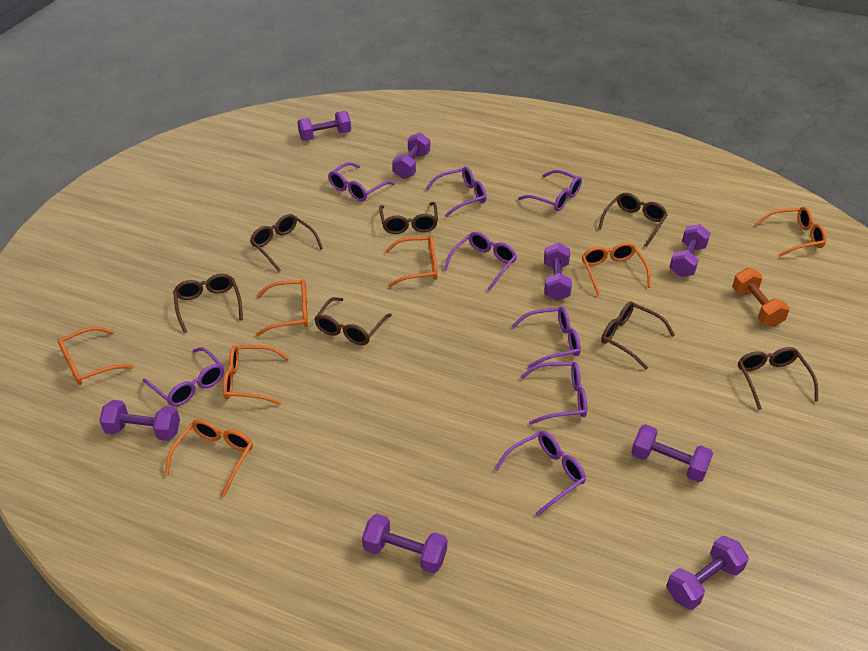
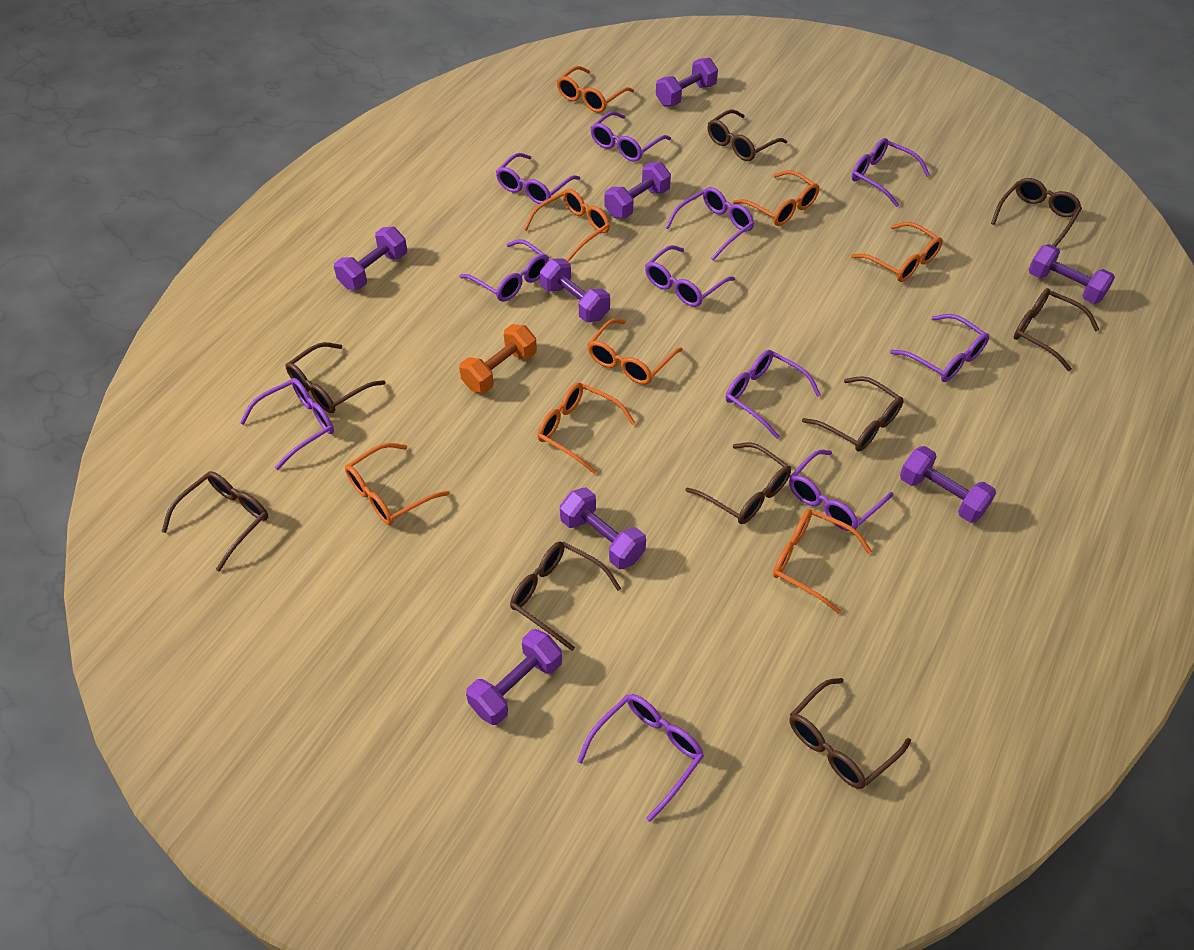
brown glasses: [173,274,243,333] [250,214,323,272] [314,297,392,345] [379,202,438,234] [598,193,668,247] [601,301,675,370] [738,347,818,410] = 7 -> [161,471,268,571] [286,342,386,413] [510,541,621,651] [685,442,791,524] [708,110,787,161] [789,678,911,789] [802,376,904,451] [991,178,1082,247] [1014,288,1100,371] = 9
orange glasses: [57,327,133,385] [165,419,253,496] [223,345,289,405] [256,280,308,336] [385,236,438,287] [582,242,651,296] [756,207,826,257] = 7 -> [345,443,450,525] [524,189,610,262] [538,383,635,474] [557,66,634,113] [587,319,683,385] [733,170,819,226] [773,509,872,614] [851,222,943,282] = 8
purple glasses: [143,347,224,406] [328,162,395,201] [425,166,486,217] [444,232,517,291] [495,431,586,516] [512,307,581,368] [518,170,582,211] [520,362,587,425] = 8 -> [240,378,334,470] [460,239,549,302] [496,153,580,204] [577,694,704,822] [590,111,671,162] [645,245,735,307] [665,187,754,260] [726,350,821,439] [789,450,893,531] [852,138,930,207] [890,314,989,382] = 11

